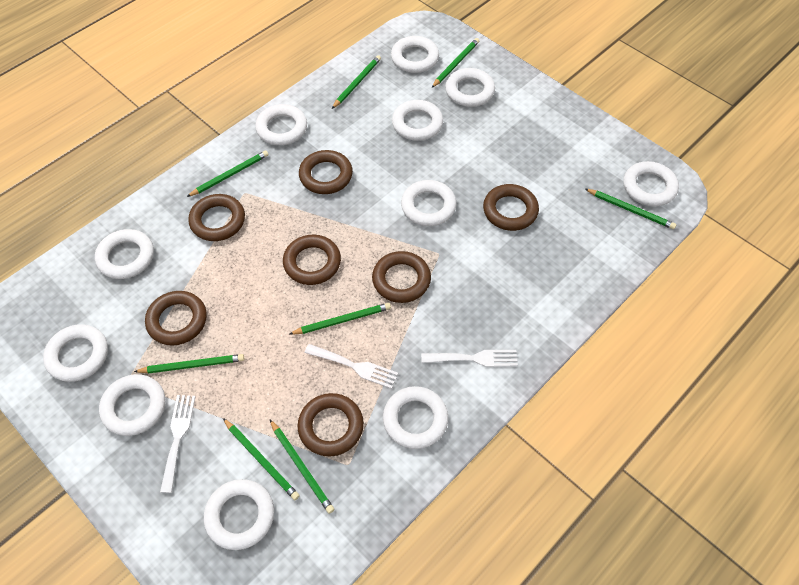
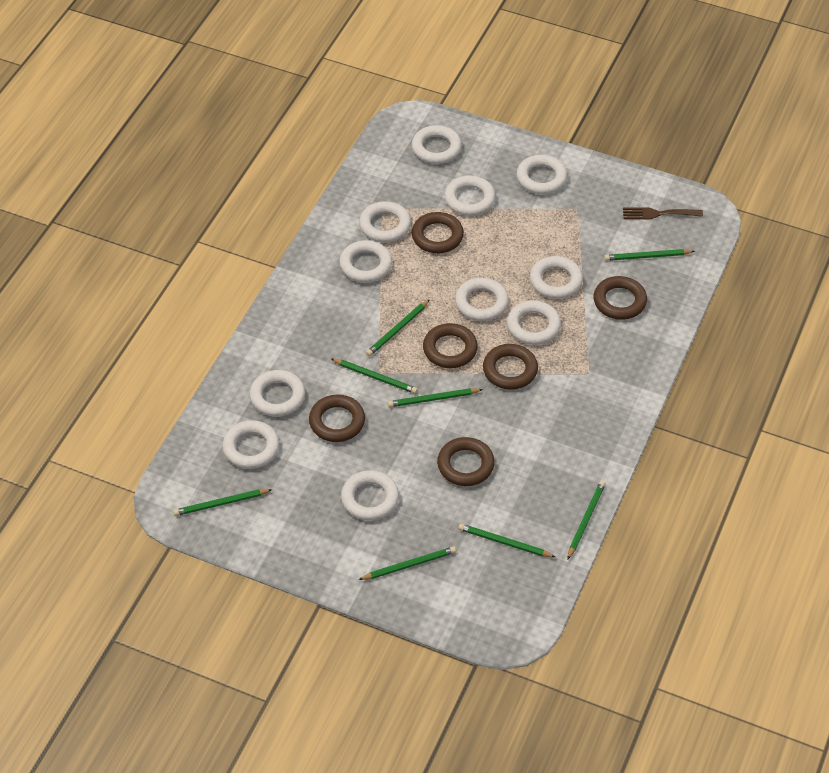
brown fork: none = 0 -> [623,207,703,219] = 1
brown ring: [145,291,207,346] [188,194,245,241] [283,235,341,285] [297,393,364,456] [299,150,353,194] [372,251,431,303] [483,184,539,231] = 7 -> [309,394,365,442] [412,212,464,253] [423,323,478,368] [437,437,495,486] [483,344,538,390] [594,276,647,320] = 6
white fork: [160,395,196,493] [305,344,398,389] [421,350,518,367] = 3 -> none = 0

